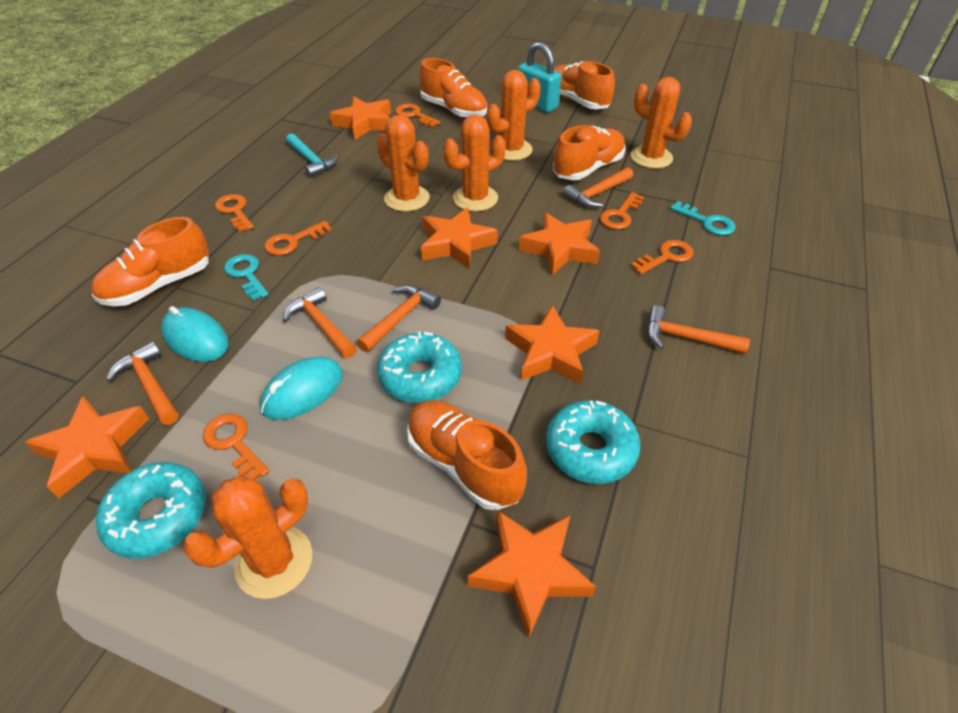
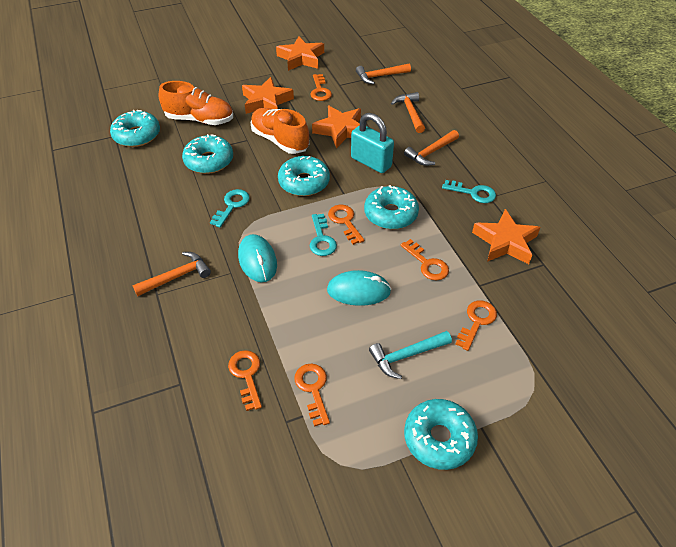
orange cactus: [183,475,312,599] [376,115,430,212] [443,115,506,211] [487,70,541,161] [631,77,692,169] = 5 -> none = 0
orange hammer: [106,341,179,425] [283,287,357,358] [357,285,441,352] [563,167,633,208] [647,305,750,354] = 5 -> [132,252,211,296] [356,64,411,84] [391,92,425,133] [404,130,459,166] = 4
orange shoe: [91,217,209,306] [407,400,527,510] [419,58,487,118] [553,125,626,180] [554,61,615,109] = 5 -> [158,81,233,125] [250,108,309,154] = 2
orange star: [25,396,149,498] [330,97,391,140] [421,207,498,270] [467,510,596,639] [505,305,600,385] [519,212,600,275] = 6 -> [242,77,294,114] [276,36,324,71] [312,106,361,149] [472,209,541,264] = 4
turquoise donut: [96,462,206,559] [377,332,462,403] [546,400,641,484] = 3 -> [110,110,160,147] [182,134,233,174] [278,156,330,196] [364,185,419,229] [404,399,478,470] = 5
turquoise key: [224,254,269,301] [670,201,736,235] = 2 -> [210,189,250,228] [310,214,337,256] [442,180,496,203] = 3

